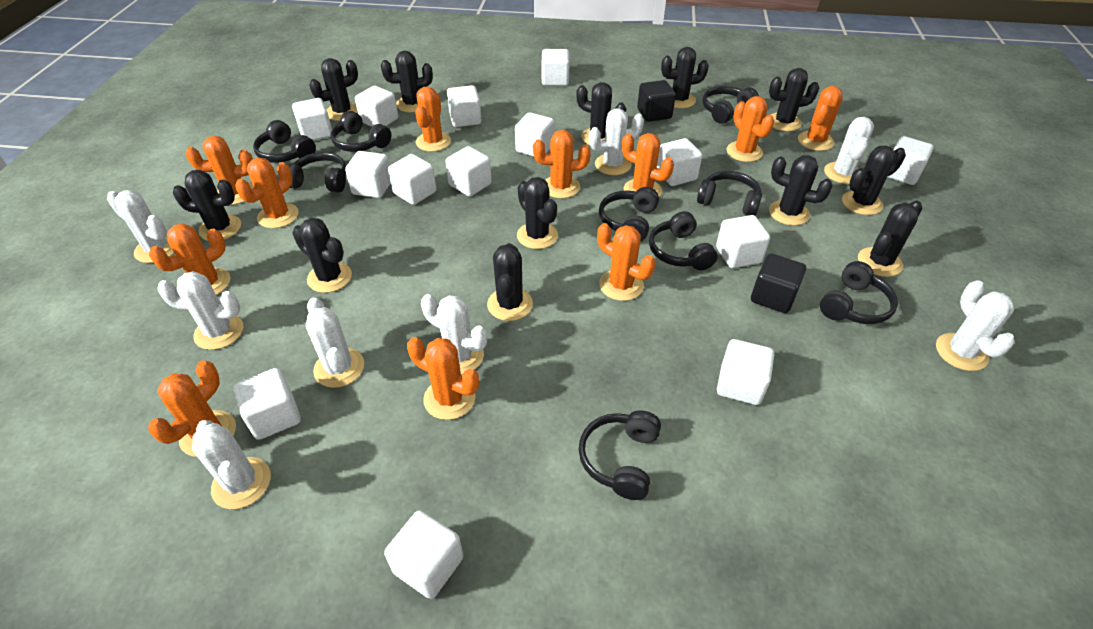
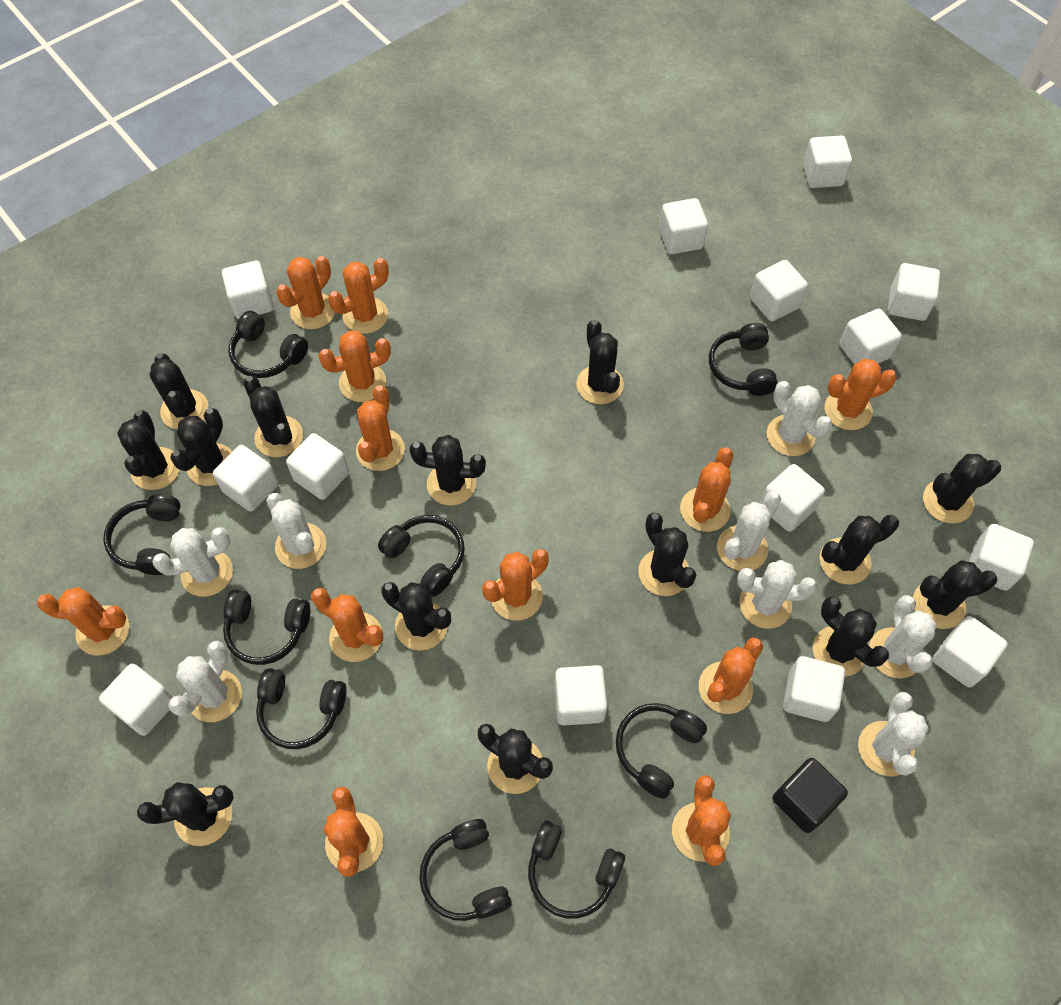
black cactus: [173,170,241,241] [292,218,352,293] [309,58,358,121] [381,51,433,112] [487,243,533,321] [517,177,558,249] [576,82,626,145] [661,47,709,108] [769,68,819,131] [769,155,833,226] [842,146,906,215] [858,200,922,277] = 12 -> [117,410,180,490] [137,782,234,846] [150,353,209,429] [170,408,232,486] [243,376,303,457] [381,582,451,651] [409,435,486,505] [478,724,553,794] [576,320,624,404] [638,513,697,596] [813,596,889,676] [819,515,899,584] [913,560,998,629] [923,454,1001,523] = 14
black cube: [637,80,676,122] [751,253,806,313] = 2 -> [772,758,848,833] = 1
orange cactus: [148,360,236,457] [149,223,230,295] [185,136,254,205] [235,158,299,228] [407,337,479,420] [415,87,451,152] [533,130,591,198] [597,223,655,301] [622,133,674,197] [727,96,775,162] [798,86,843,151] = 11 -> [37,587,130,655] [276,256,335,329] [311,588,383,662] [319,331,391,402] [324,787,383,877] [328,258,389,334] [356,385,405,471] [482,549,549,621] [672,775,731,866] [680,447,733,532] [699,638,763,714] [825,359,897,430] = 12

